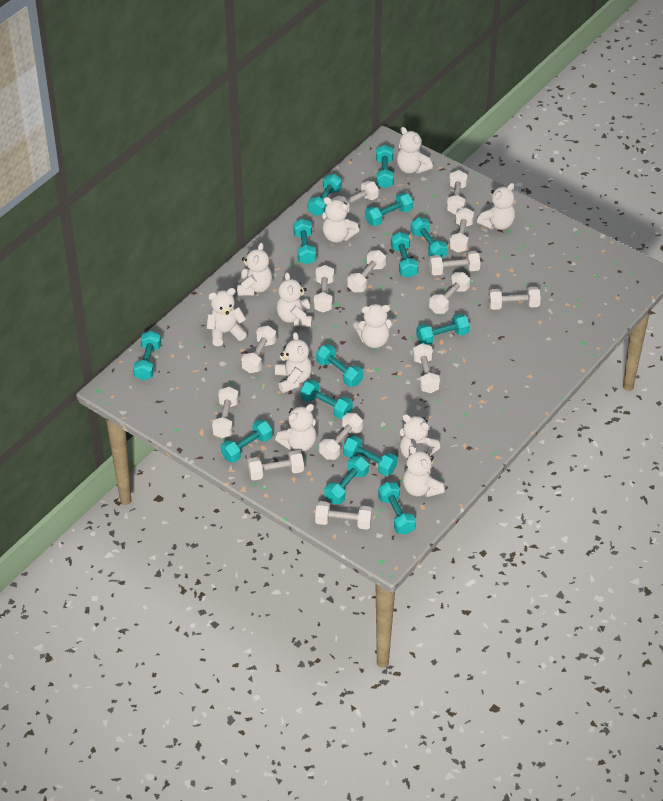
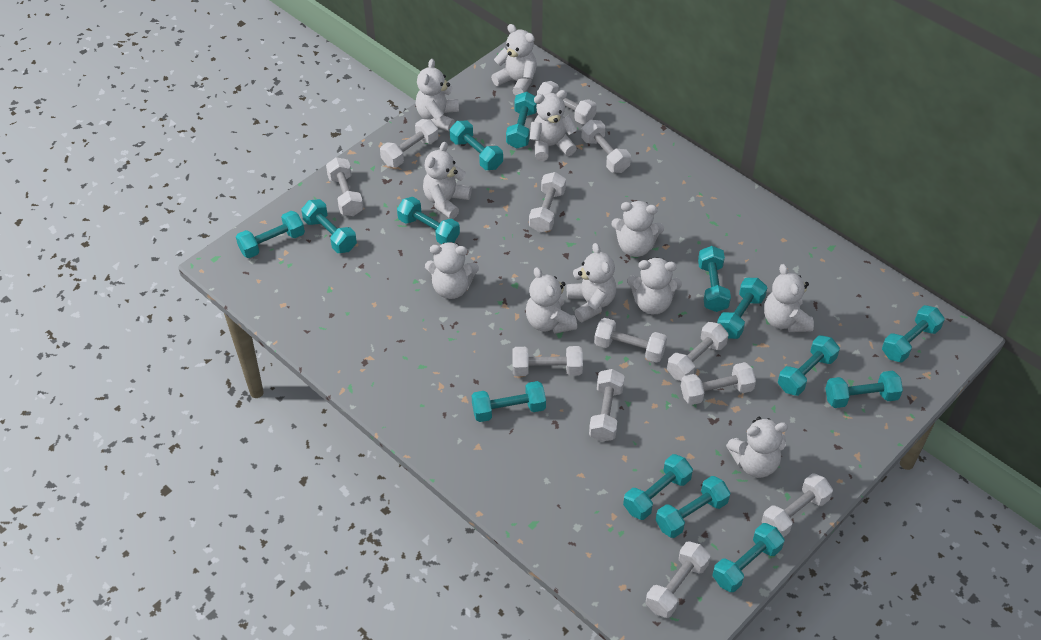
white dumbbell: [212,387,239,438] [241,326,276,373] [248,450,304,480] [314,265,334,313] [315,501,372,530] [319,413,363,460] [332,181,379,213] [347,250,386,292] [413,343,440,393] [429,251,481,276] [429,272,470,314] [447,170,467,214] [449,207,474,253] [488,287,541,310] = 14 -> [326,157,364,216] [380,119,439,167] [512,346,583,376] [529,172,566,232] [537,81,597,124] [581,120,631,173] [589,369,625,442] [594,318,667,363] [646,541,710,618] [667,322,729,381] [681,362,756,405] [762,473,833,537] = 12

